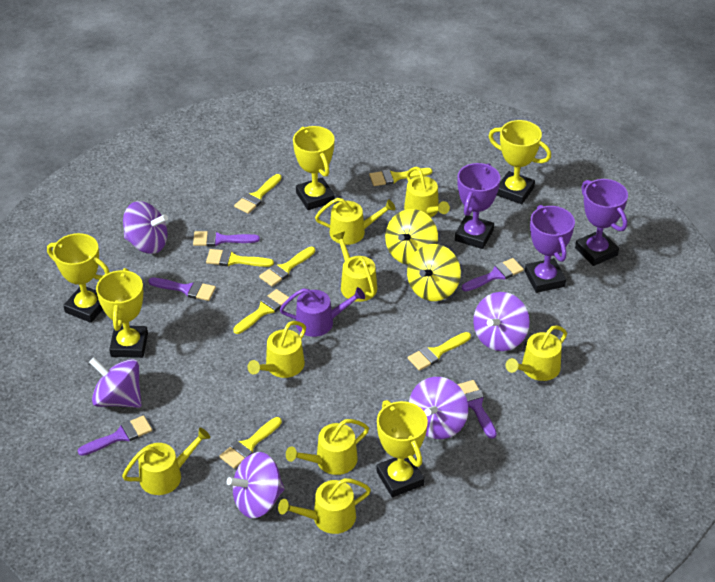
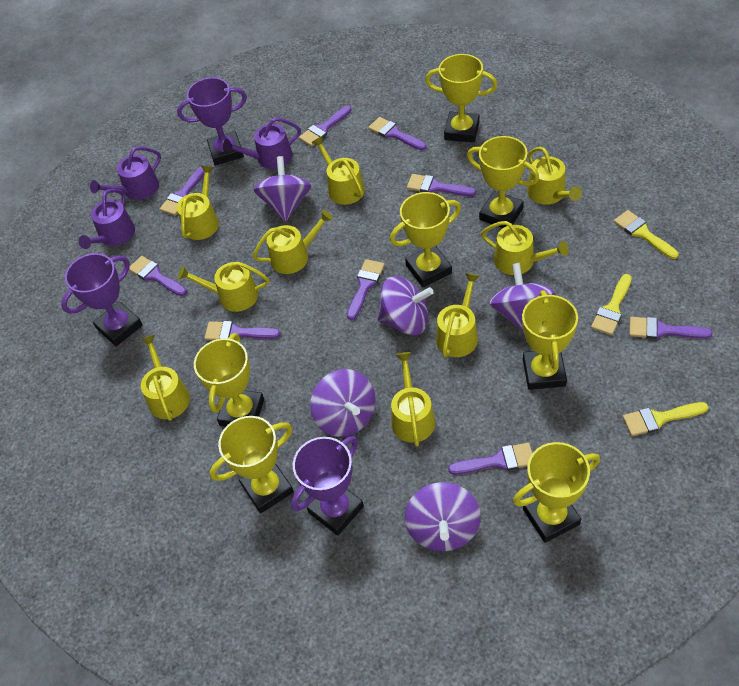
purple brush: [78,415,152,456] [148,278,216,301] [193,230,260,246] [457,380,497,439] [462,258,524,291] = 5 -> [129,256,187,296] [160,167,205,216] [205,321,280,340] [299,106,352,147] [347,259,385,320] [368,117,427,150] [407,174,476,196] [448,443,532,475] [629,317,713,339] = 9
purple watering can: [280,287,365,337] = 1 -> [79,189,135,249] [90,146,161,200] [223,117,301,169] = 3
yellow brush: [206,249,274,267] [219,417,282,469] [233,289,289,334] [234,174,282,214] [259,247,315,287] [369,168,432,186] [408,332,471,371] = 7 -> [591,274,632,335] [614,210,679,259] [623,402,708,436] = 3
yellow spinning top: [385,209,438,265] [407,244,461,301] = 2 -> none = 0
yellow trophy: [47,233,110,323] [96,268,148,358] [293,126,335,210] [377,400,428,497] [489,120,551,204] = 5 -> [194,333,264,427] [209,416,294,513] [390,192,461,287] [425,54,497,143] [467,136,539,228] [513,442,600,543] [522,290,578,390] = 7
yellow watering can: [122,428,210,495] [248,321,306,378] [278,478,371,534] [286,419,369,475] [315,198,396,245] [333,231,377,302] [404,167,450,217] [506,325,567,381] = 8 -> [141,335,190,421] [177,166,219,240] [178,262,269,312] [252,210,333,274] [311,136,365,205] [391,352,435,447] [436,273,480,358] [481,221,569,275] [527,147,582,204] = 9

